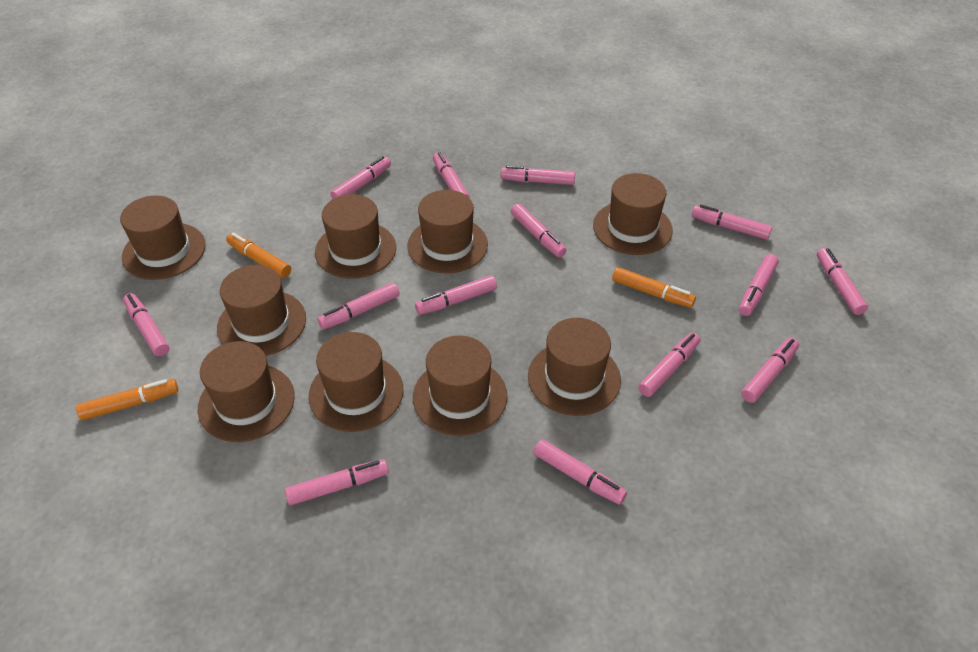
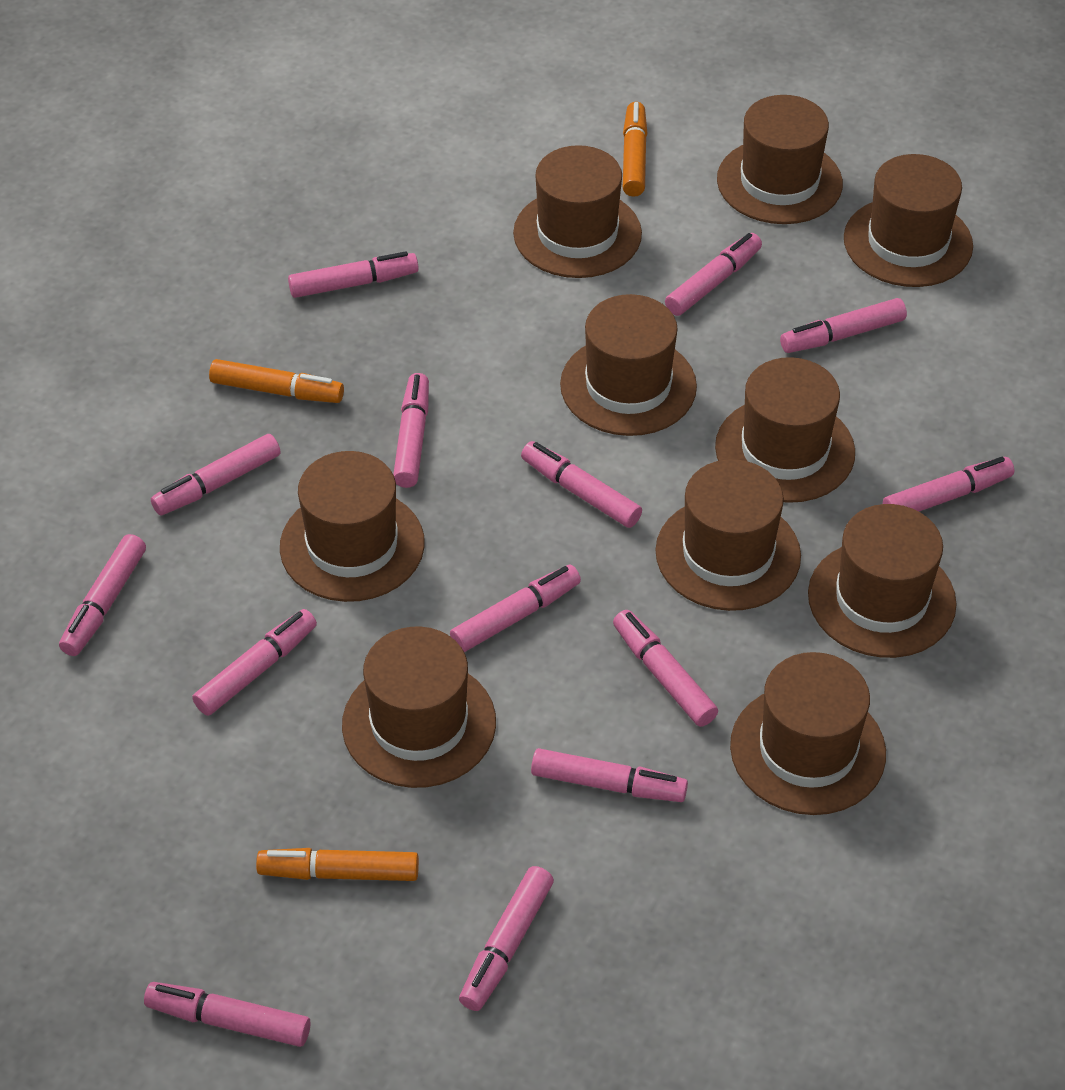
brown hat: [120,195,206,280] [198,341,295,442] [217,265,306,356] [309,332,403,432] [315,194,396,279] [407,190,488,274] [413,335,507,436] [528,318,621,416] [593,173,673,255] = 9 -> [280,451,425,602] [342,626,496,788] [513,145,642,278] [560,294,697,436] [655,459,801,611] [715,357,855,503] [717,95,843,224] [730,652,886,815] [808,504,956,658] [844,154,973,287] = 10

